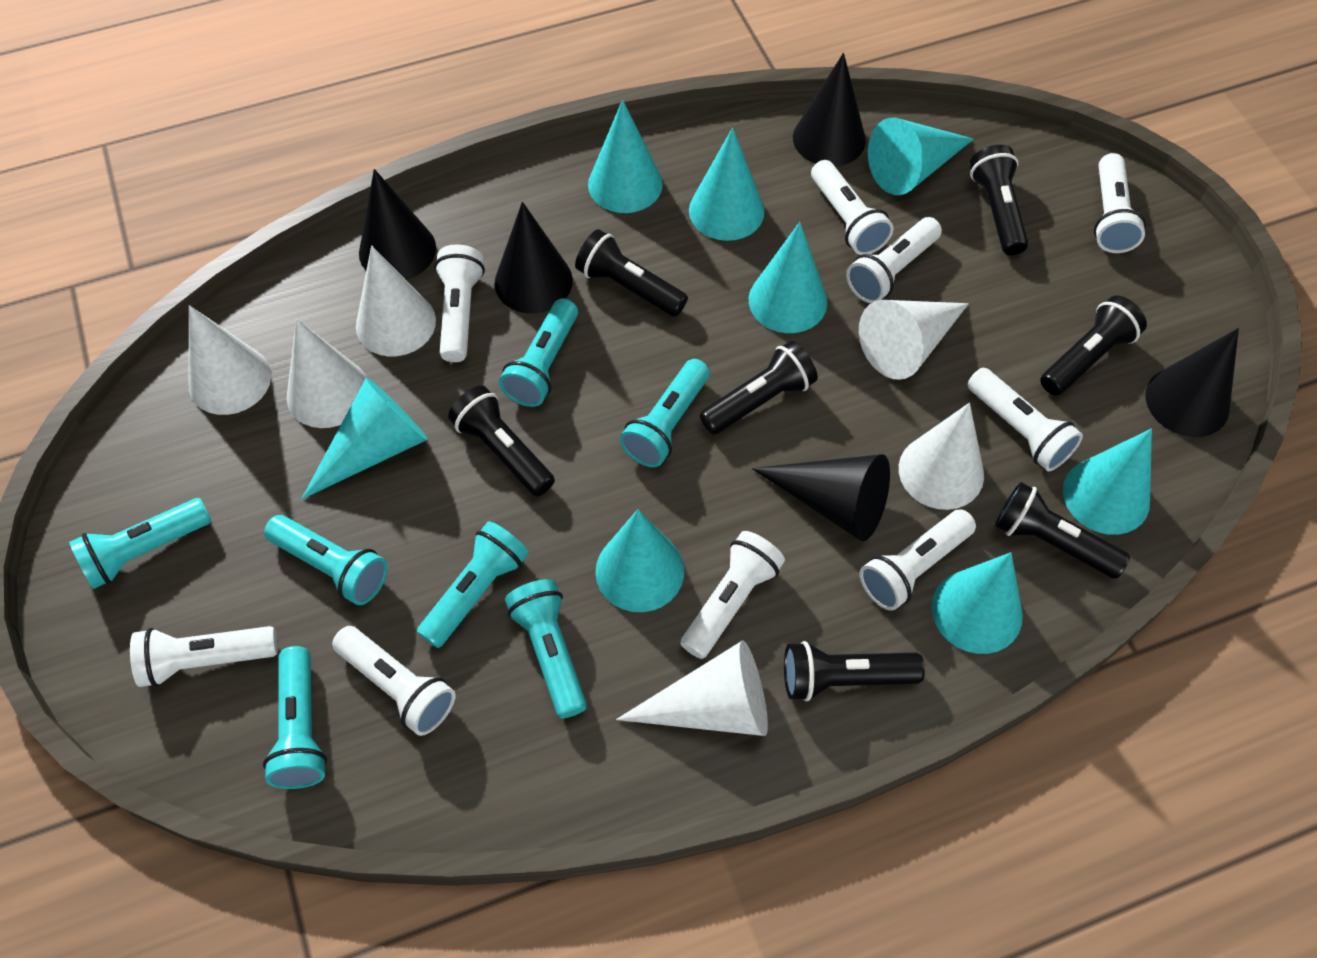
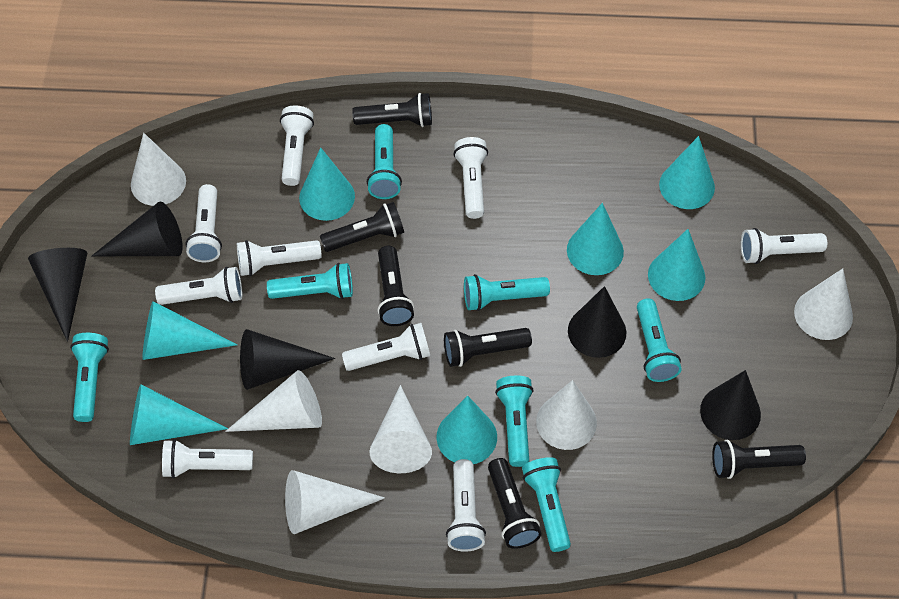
black flashlight: [448,385,555,497] [575,229,688,317] [700,341,818,435] [784,641,925,701] [969,145,1028,255] [995,482,1130,579] [1040,296,1147,396] = 7 -> [320,202,404,252] [352,93,432,127] [378,246,414,326] [444,328,532,367] [488,458,542,549] [712,440,806,479] = 6
turquoise cone: [302,377,428,499] [588,100,663,213] [595,509,684,612] [689,128,764,241] [749,222,827,333] [868,118,974,195] [932,552,1023,654] [1063,429,1152,535] = 8 -> [130,384,228,445] [142,301,237,360] [299,147,355,221] [437,395,497,464] [567,203,624,275] [648,229,706,301] [659,136,715,209] = 7

